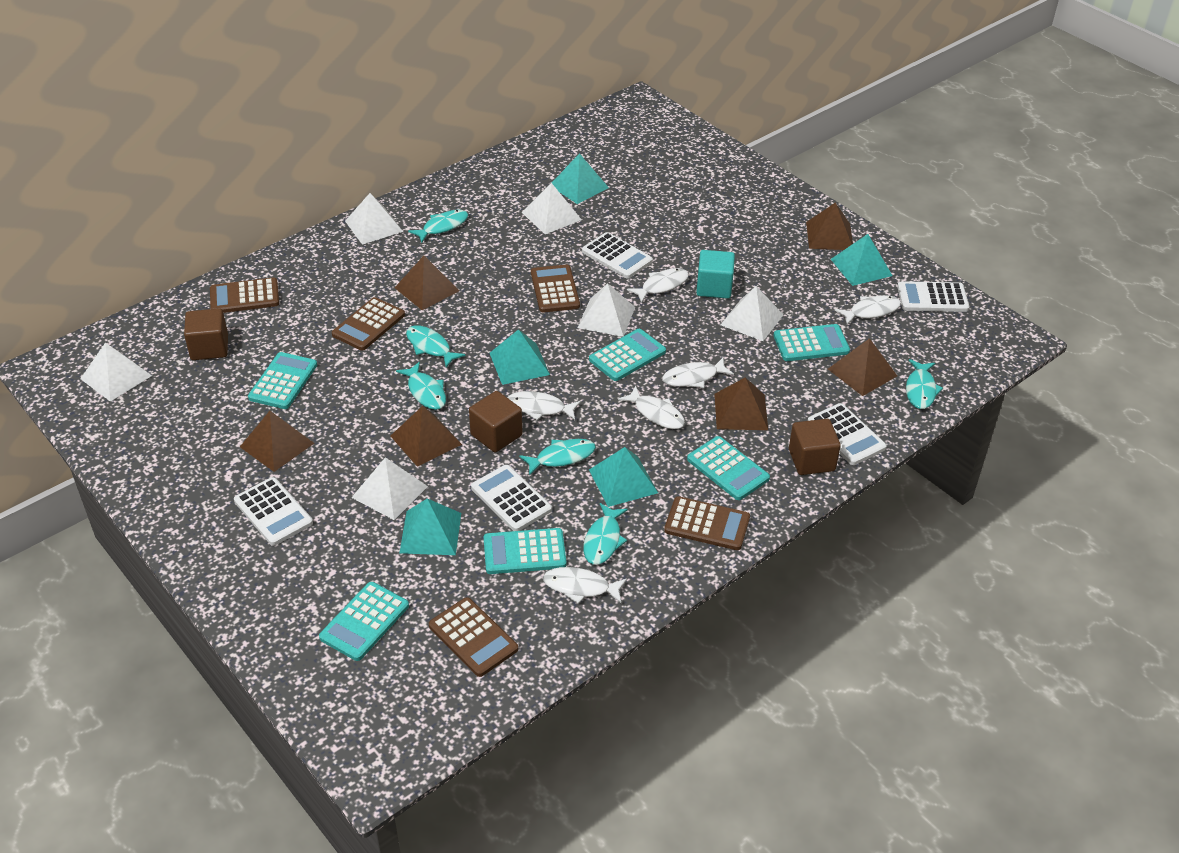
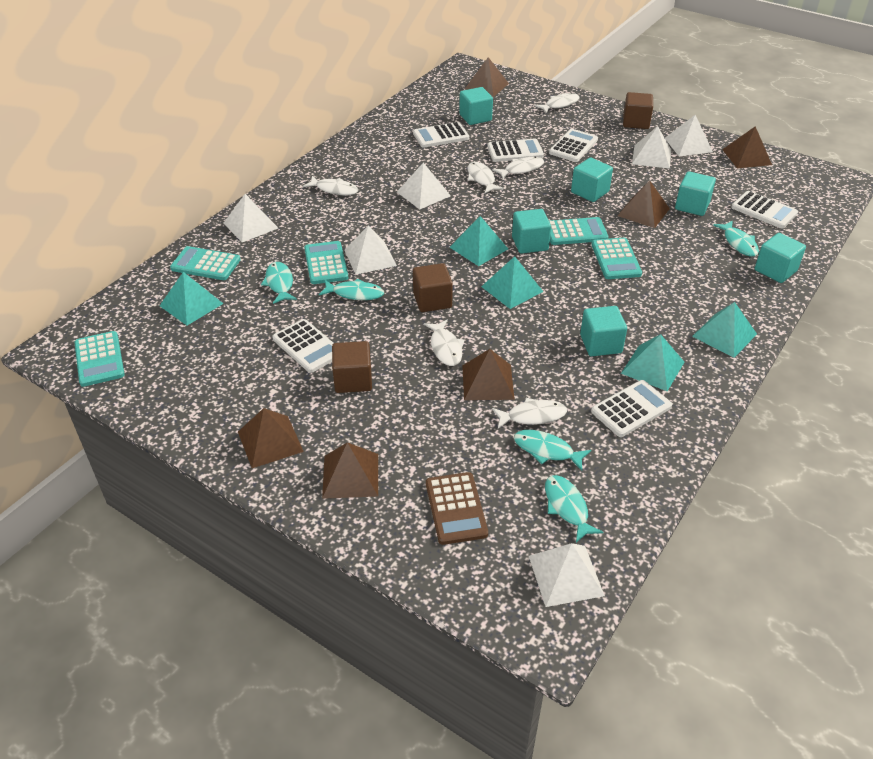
brown calculator: [210,277,279,313] [332,297,405,351] [429,597,518,677] [531,265,580,312] [664,496,750,550] = 5 -> [426,472,488,545] = 1
turquoise calculator: [248,352,317,409] [319,582,409,661] [484,528,566,574] [589,329,666,381] [687,436,770,500] [774,324,850,361] = 6 -> [74,331,125,387] [170,246,241,280] [304,241,348,284] [549,217,609,245] [591,238,642,279] = 5
turquoise cube: [696,250,735,299] = 1 -> [459,87,493,125] [512,209,551,254] [571,158,613,202] [580,306,627,356] [675,171,716,216] [755,233,806,283] = 6
turquoise fish: [396,362,446,410] [406,325,466,368] [408,210,468,243] [519,439,596,476] [583,503,628,565] [906,359,943,409] = 6 -> [261,262,297,304] [319,279,384,300] [514,430,591,471] [545,475,603,542] [713,220,759,256] = 5
white calculator: [234,477,313,546] [471,465,552,531] [582,232,653,279] [808,403,887,465] [897,281,969,312] = 5 -> [272,319,334,373] [413,122,469,148] [487,139,544,162] [549,129,598,162] [591,380,672,437] [731,191,798,228] = 6

